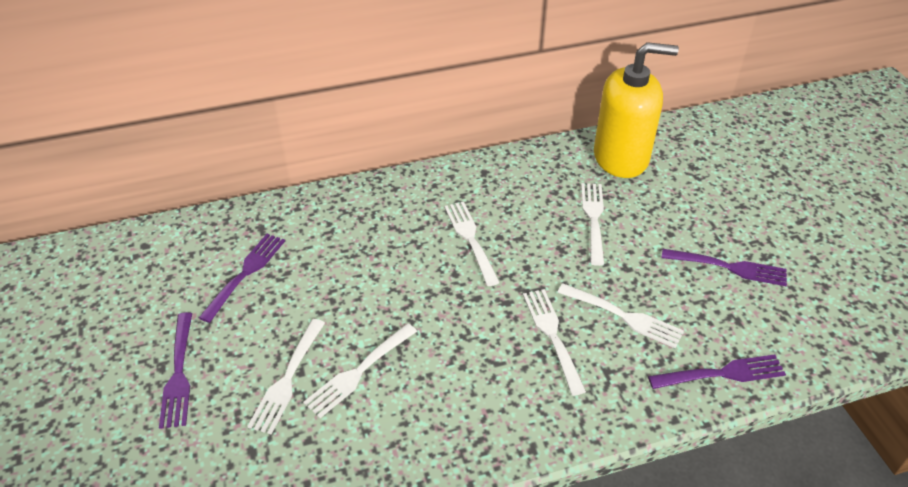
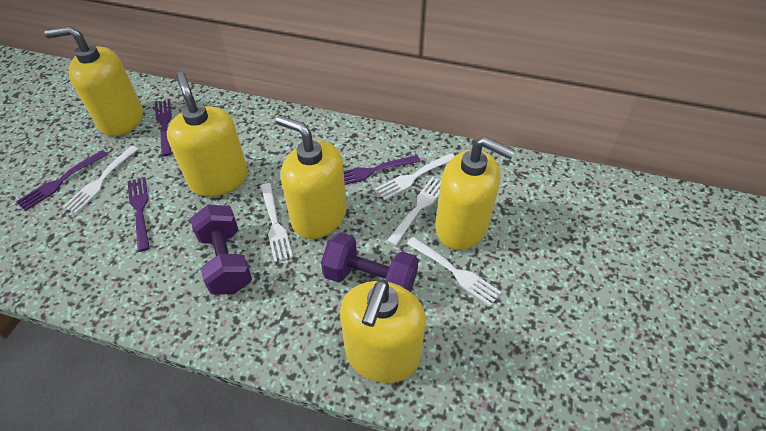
purple dumbbell: none = 0 -> [190,204,252,295] [321,232,419,292] = 2
white fork: [247,319,325,435] [303,323,417,418] [444,202,500,286] [523,289,586,396] [557,283,684,349] [581,183,604,266] = 6 -> [63,146,138,213] [261,183,293,262] [375,153,455,200] [387,177,441,246] [407,237,501,306] = 5
yellow soap dispenser: [594,42,679,178] = 1 -> [44,26,143,136] [167,72,248,197] [275,115,347,239] [340,280,426,383] [435,137,516,250] = 5

